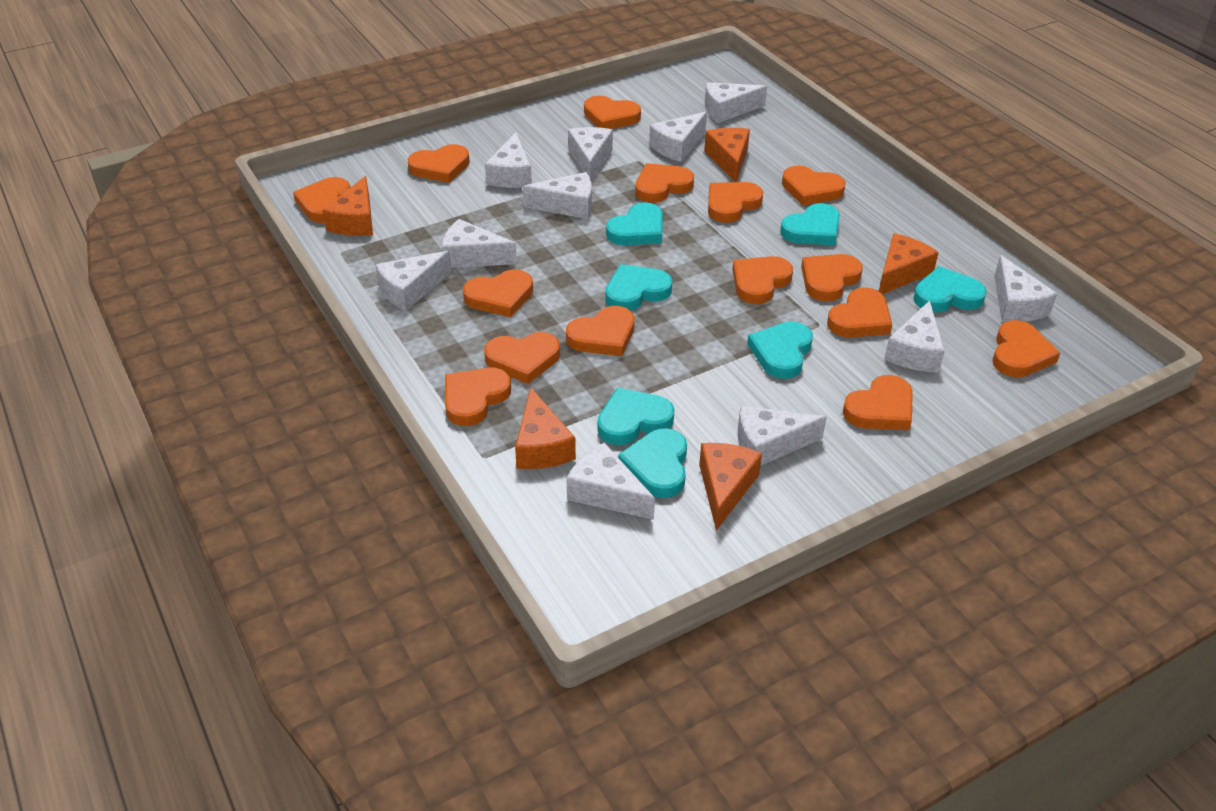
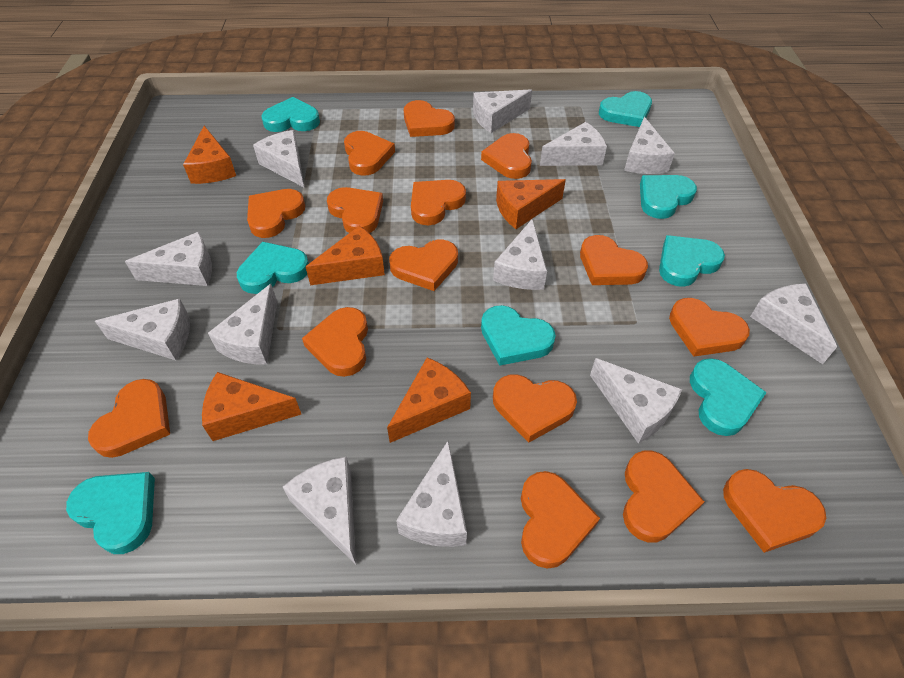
turquoise heart: [598,387,674,445] [605,264,672,311] [606,202,663,245] [618,428,687,498] [747,321,813,379] [780,203,840,246] [913,266,987,312] = 7 -> [66,472,155,554] [237,242,309,294] [261,97,320,132] [481,305,556,366] [599,91,652,127] [640,175,697,219] [659,235,725,287] [690,358,767,436] = 8
white cheese: [376,250,451,311] [442,219,517,268] [485,132,532,188] [523,172,592,219] [567,443,655,520] [568,127,613,181] [649,112,707,162] [705,82,767,123] [737,406,827,466] [884,300,945,373] [994,255,1057,322] = 11 -> [95,299,190,360] [125,232,212,286] [208,284,277,365] [253,130,304,187] [283,457,356,564] [396,441,467,547] [473,89,532,133] [493,219,547,290] [540,122,607,166] [590,358,682,444] [624,117,675,174] [750,283,837,364] = 12

